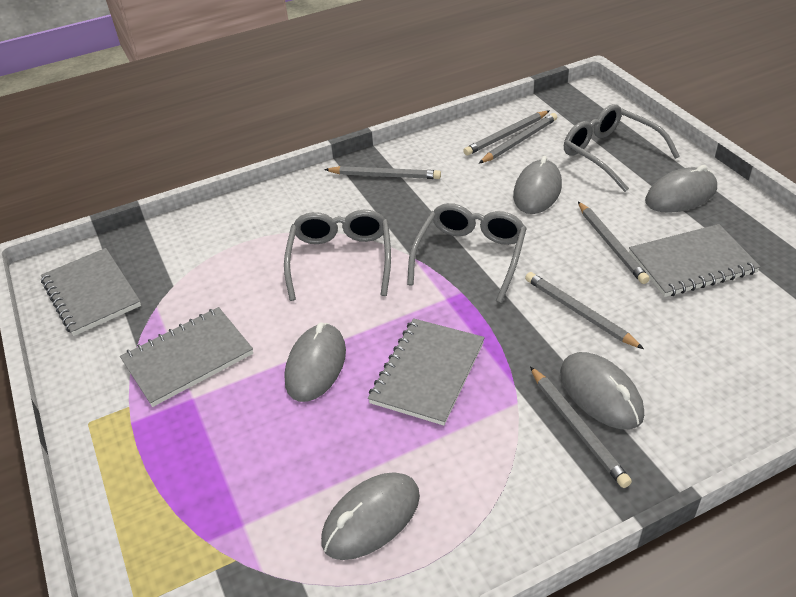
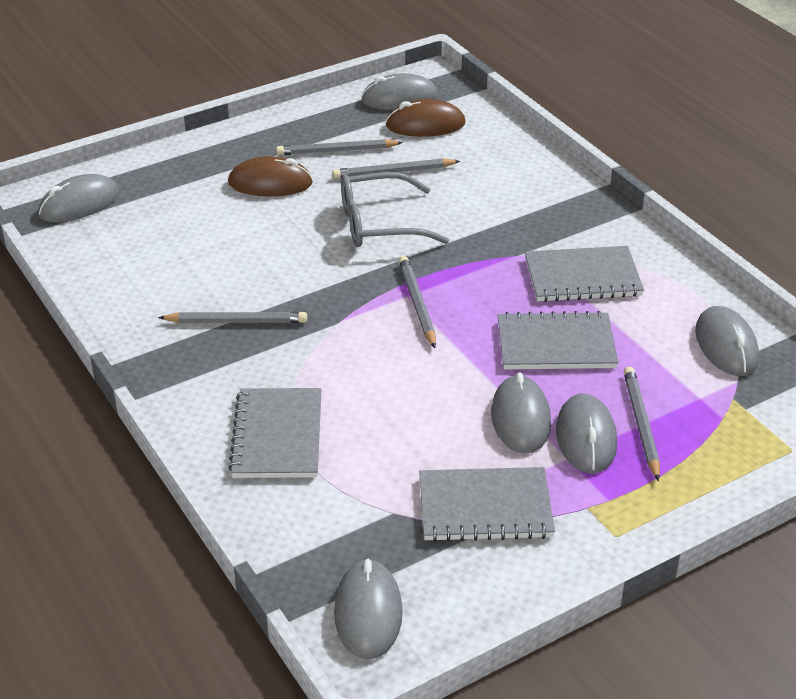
brown mouse: none = 0 -> [228,156,313,196] [385,99,465,137] = 2
grey glasses: [284,210,391,301] [407,203,527,303] [564,104,680,192] = 3 -> [341,172,449,247] = 1
grey mouse: [285,322,346,402] [321,472,420,560] [513,156,562,214] [560,352,644,429] [645,165,717,213] = 5 -> [38,174,119,222] [334,558,403,660] [361,73,438,110] [491,372,551,454] [556,393,617,474] [695,306,759,376] = 6
grey pencil: [324,166,441,179] [463,111,549,156] [479,113,557,163] [525,272,644,349] [530,366,632,488] [578,202,650,284] = 6 -> [158,312,307,323] [276,139,403,155] [332,158,460,179] [399,256,436,348] [623,367,660,481] = 5

